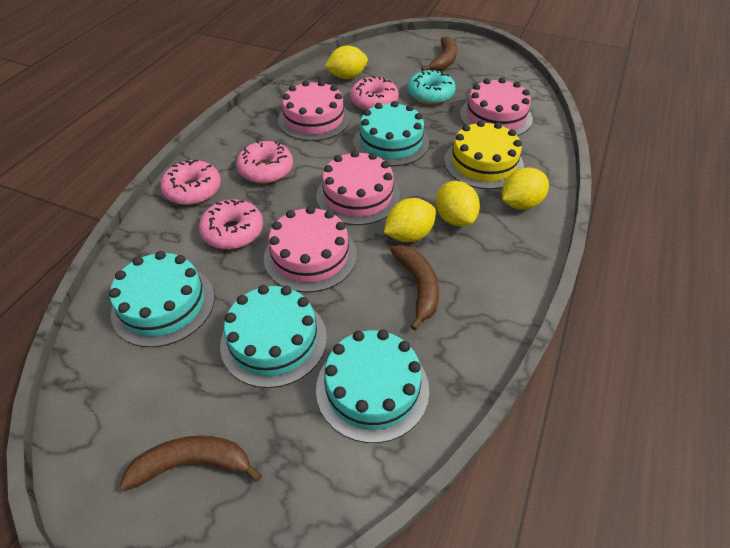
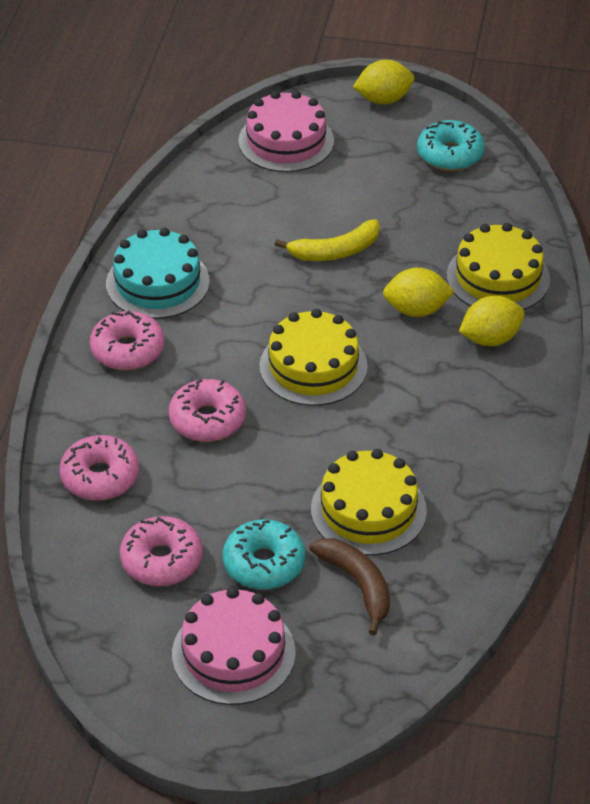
brown banana: [120,435,262,491] [390,245,439,330] [421,36,457,71] = 3 -> [309,538,390,635] = 1
pink cake: [264,206,357,293] [278,80,350,141] [316,150,400,225] [460,77,533,136] = 4 -> [172,587,296,705] [238,91,334,172] = 2
turquoise cake: [109,251,214,347] [220,285,327,388] [316,330,429,443] [353,101,429,166] = 4 -> [106,228,210,319] = 1
turquoise donut: [407,69,456,104] = 1 -> [223,519,305,590] [417,120,485,171] = 2
yellow banana: none = 0 -> [275,219,380,261] = 1
yellow cake: [444,120,524,189] = 1 -> [259,309,368,406] [311,449,427,555] [447,223,550,310] = 3
yellow lemon: [325,46,368,79] [384,198,436,242] [436,181,480,226] [502,168,549,210] = 4 -> [353,60,414,104] [383,268,455,317] [459,296,524,346] = 3

